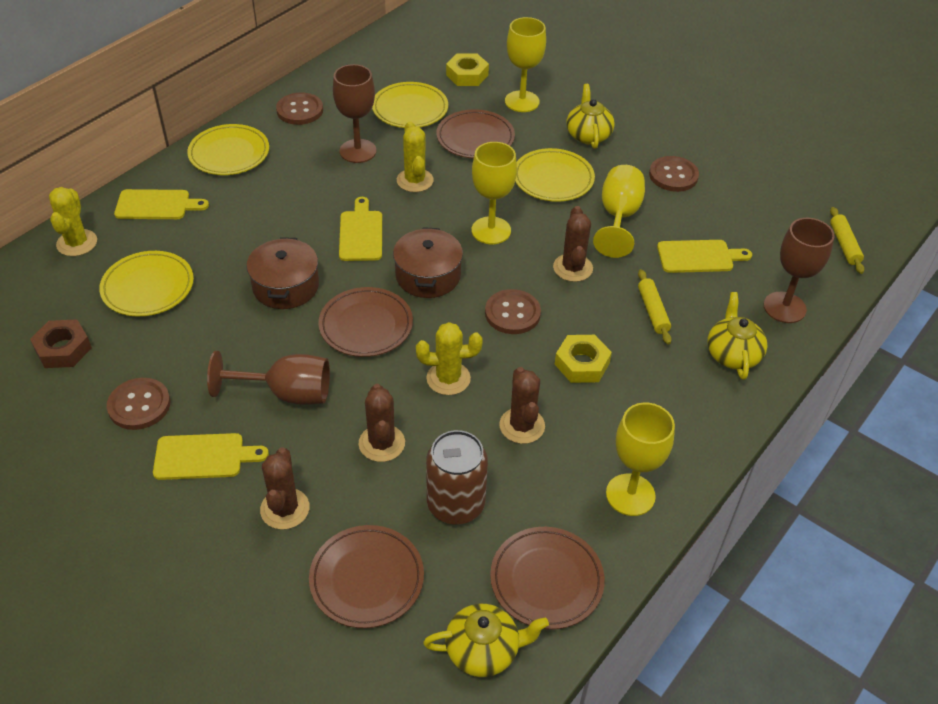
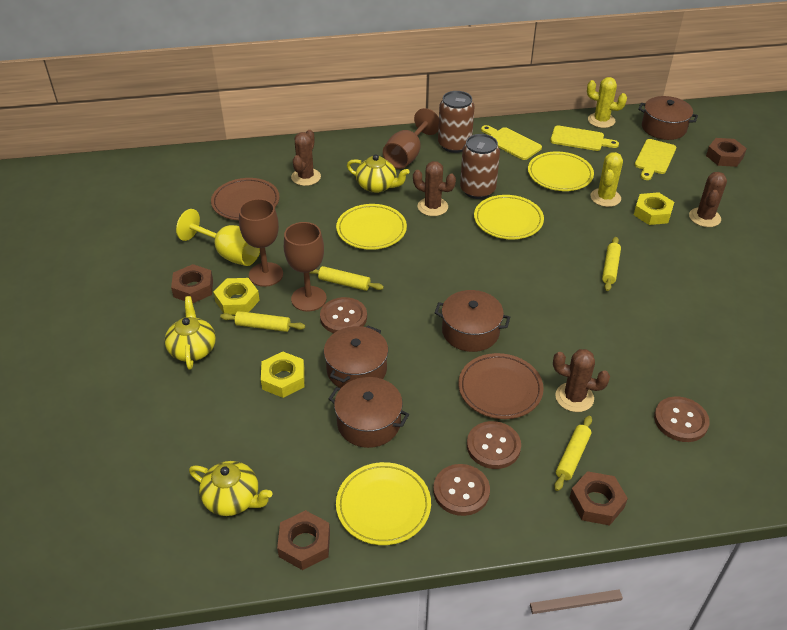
brown can: [426,430,488,524] = 1 -> [438,91,475,153] [460,134,500,199] = 2
brown nut: [30,319,92,368] = 1 -> [171,264,213,303] [277,510,330,570] [570,471,628,526] [706,138,747,167] = 4
brown plate: [309,525,424,628] [318,287,413,357] [436,109,515,159] [490,527,605,630] = 4 -> [211,178,280,220] [458,353,544,419] = 2
brown pot: [246,237,319,309] [393,227,463,298] = 2 -> [324,326,388,388] [329,377,409,448] [435,290,510,352] [638,96,698,140] = 4
yellow cactus: [49,187,97,256] [397,121,434,192] [416,322,483,395] = 3 -> [587,77,627,128] [590,152,623,207] = 2
yellow cutting board: [114,189,209,219] [153,433,269,480] [339,197,382,261] [657,240,752,273] = 4 -> [481,125,542,160] [550,126,619,151] [635,139,676,180] = 3
yellow goblet: [472,142,517,244] [505,17,546,112] [593,165,645,258] [606,403,675,516] = 4 -> [176,209,260,266] = 1
yellow nut: [446,54,489,86] [555,335,612,383] = 2 -> [213,278,260,315] [261,352,305,398] [634,192,674,225] = 3
yellow rolling pin: [638,269,672,345] [830,207,864,274] = 2 -> [220,311,305,332] [309,266,384,291] [554,416,592,491] [602,237,621,291] = 4

